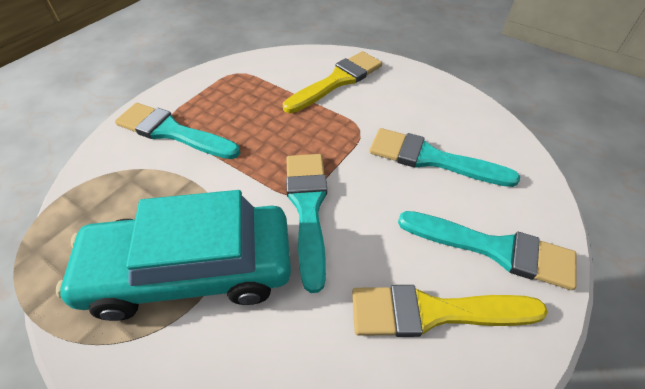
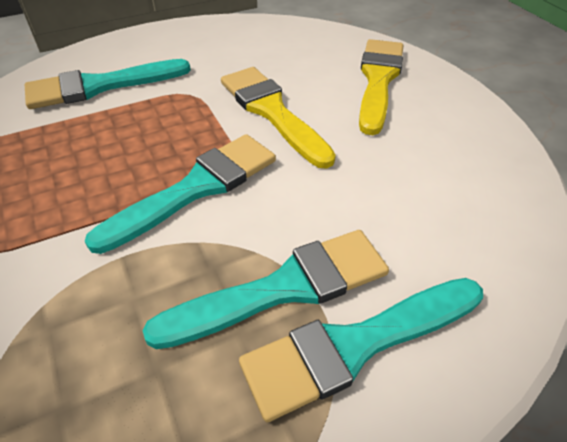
turquoise car: [56,190,291,321] = 1 -> none = 0

